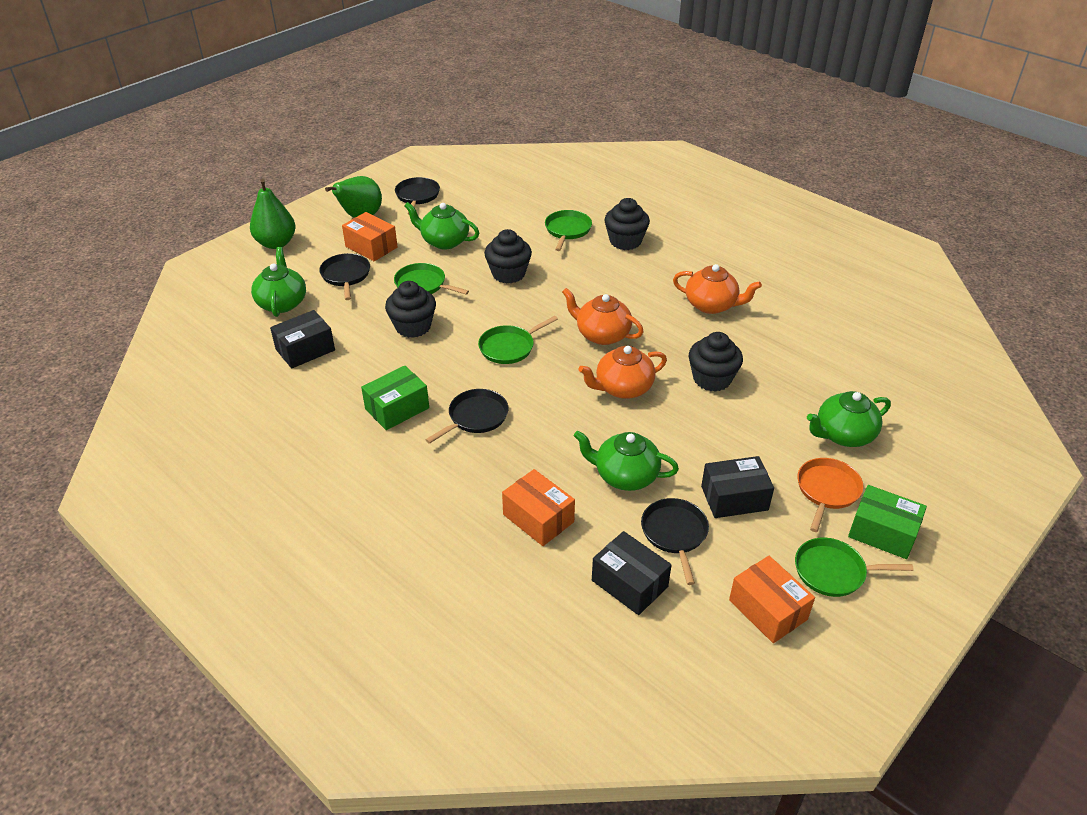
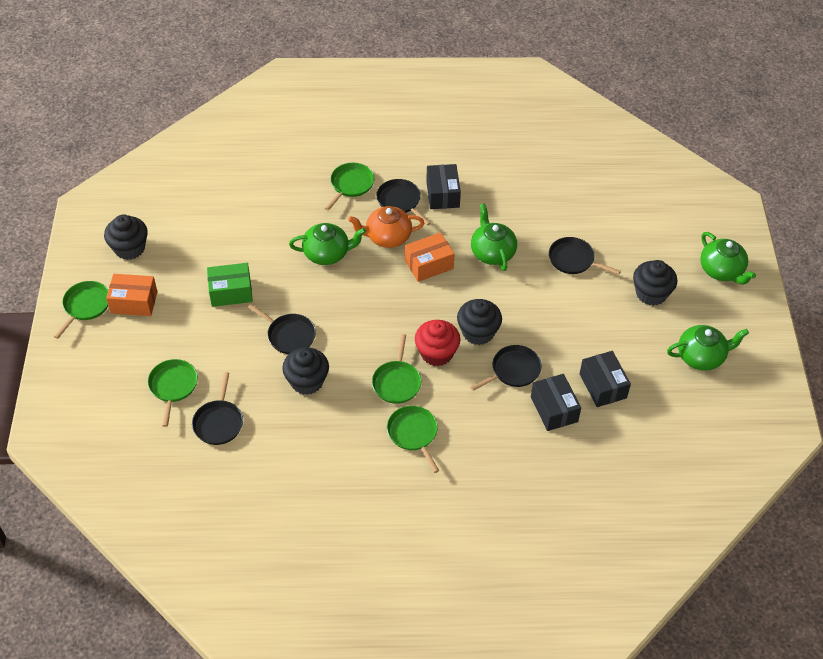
black pan: [319,253,370,300] [395,177,440,215] [425,389,508,444] [641,498,709,585] = 4 -> [192,372,243,445] [248,304,316,354] [376,179,431,225] [470,345,542,391] [549,237,621,275] = 5
green box: [361,366,429,430] [848,485,927,559] = 2 -> [207,263,253,307] = 1
green pan: [394,263,469,295] [478,316,558,364] [545,210,592,251] [795,538,914,597] = 4 -> [54,281,108,339] [148,359,198,427] [325,163,374,210] [372,334,421,404] [387,406,439,473] = 5
green pear: [250,179,295,249] [325,176,382,218] = 2 -> none = 0
orange box: [342,212,398,261] [502,469,575,546] [729,556,815,643] = 3 -> [106,274,157,316] [405,232,455,282] = 2
orange pan: [797,458,864,532] = 1 -> none = 0
orange teapot: [562,288,644,345] [579,346,667,399] [673,264,762,314] = 3 -> [348,206,424,248] = 1
red cupcake: none = 0 -> [415,320,461,366] = 1

